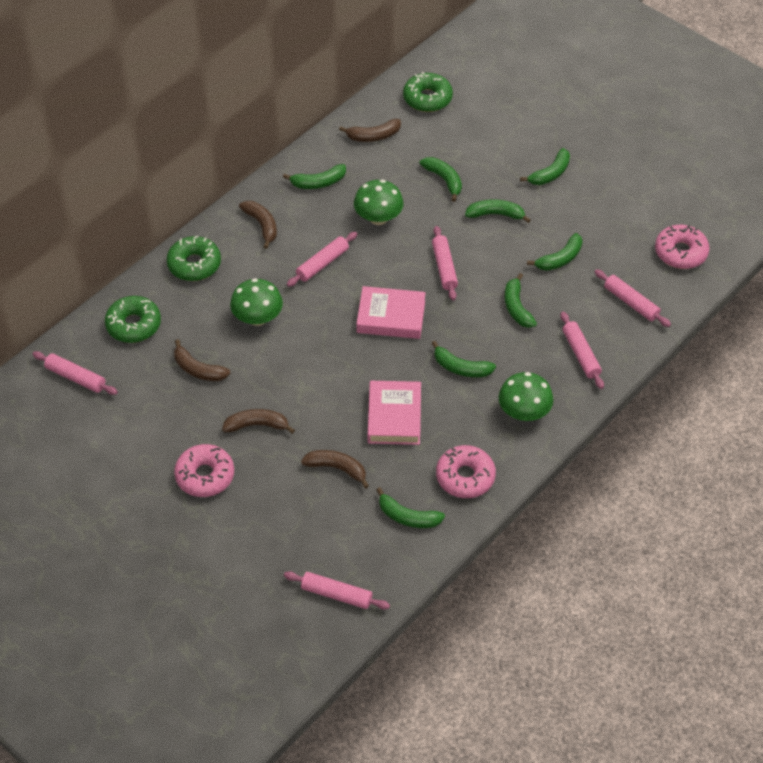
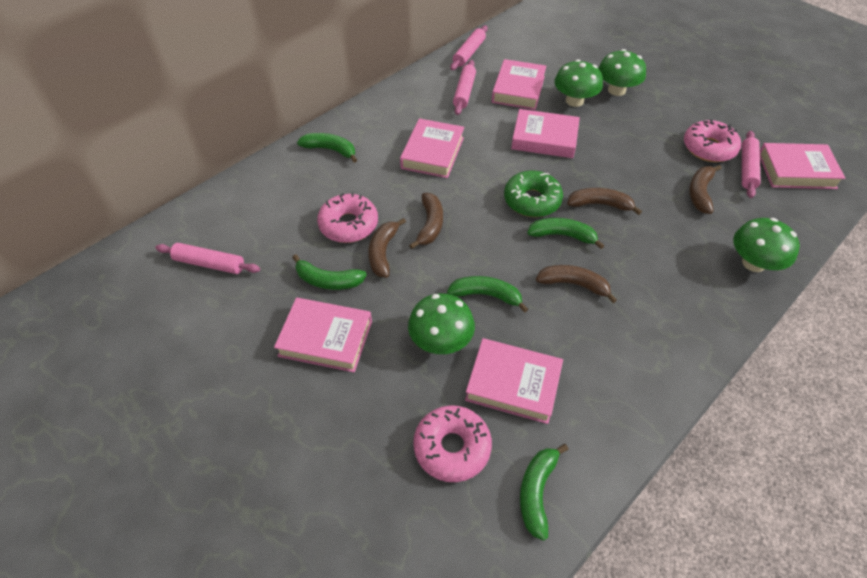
green banana: [283,164,346,189] [377,487,445,528] [419,157,462,202] [432,341,496,377] [465,199,531,223] [505,273,537,328] [520,148,570,185] [527,233,582,271] = 8 -> [292,254,367,290] [297,133,357,163] [447,276,528,312] [520,444,568,541] [527,218,604,249] = 5
green donut: [105,296,161,343] [167,236,221,281] [403,72,453,112] = 3 -> [504,170,563,217] = 1
green mushroom: [230,278,283,326] [354,179,404,225] [499,372,553,421] = 3 -> [408,293,475,354] [554,59,603,107] [598,49,646,96] [733,218,800,272] = 4
pink book: [356,286,426,339] [368,381,421,445] = 2 -> [274,298,372,372] [400,118,464,178] [465,338,563,424] [492,59,546,110] [511,109,580,158] [760,143,845,189] = 6
pink rolling pin: [32,351,118,395] [284,571,390,609] [287,232,357,287] [432,226,458,300] [560,312,604,389] [594,269,671,327] = 6 -> [155,243,260,274] [450,26,488,70] [453,60,476,115] [742,131,761,198] = 4

